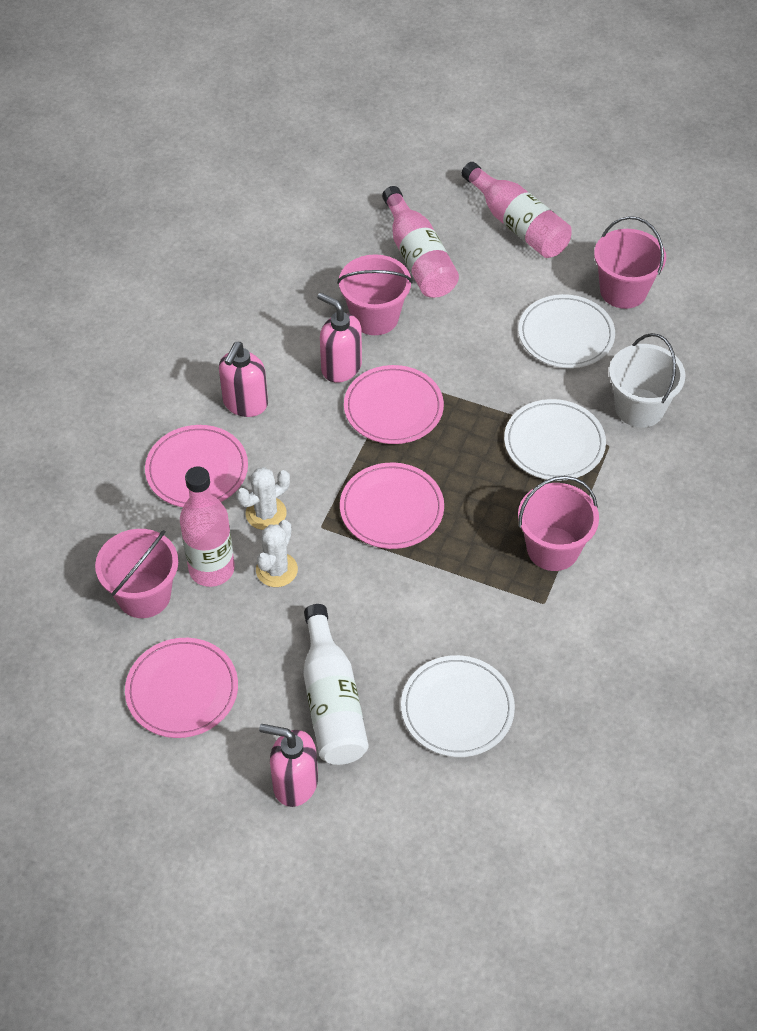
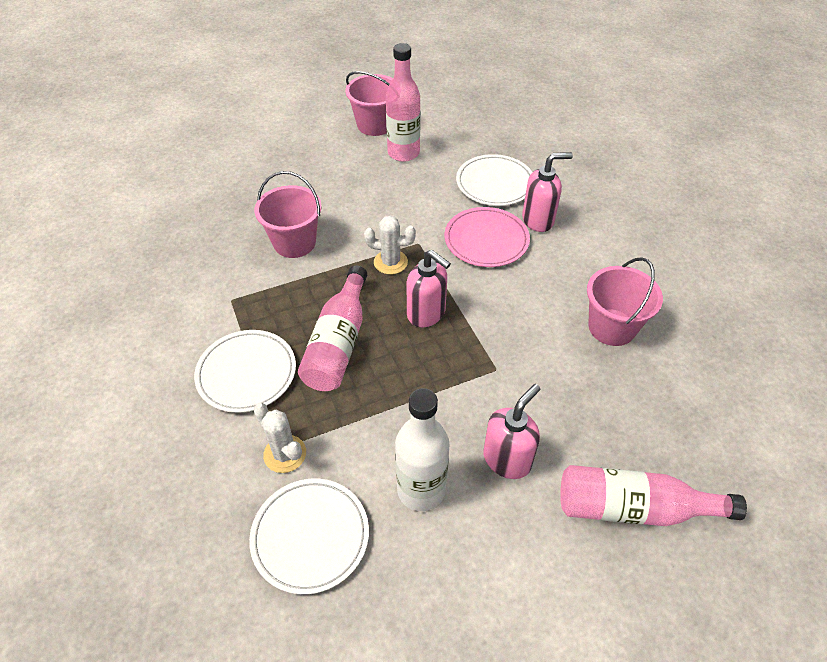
pink bucket: [95,529,178,618] [337,254,413,335] [518,476,599,571] [594,216,666,309] = 4 -> [254,171,322,258] [345,71,393,136] [587,257,663,346] = 3
pink plate: [125,638,238,738] [145,425,248,507] [340,463,444,549] [344,365,444,444] = 4 -> [445,207,530,267] = 1
white bucket: [609,333,686,428] = 1 -> none = 0

